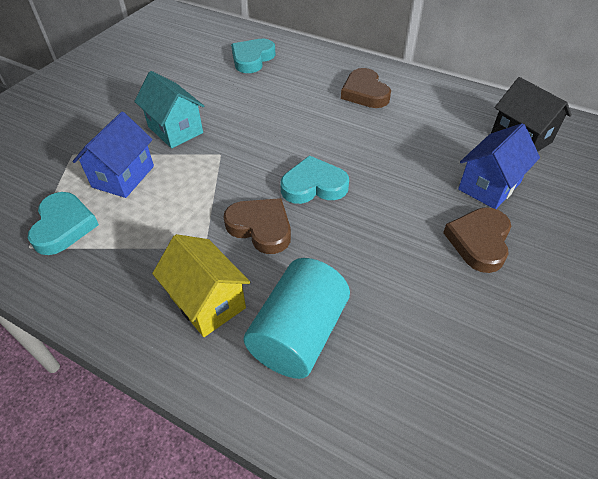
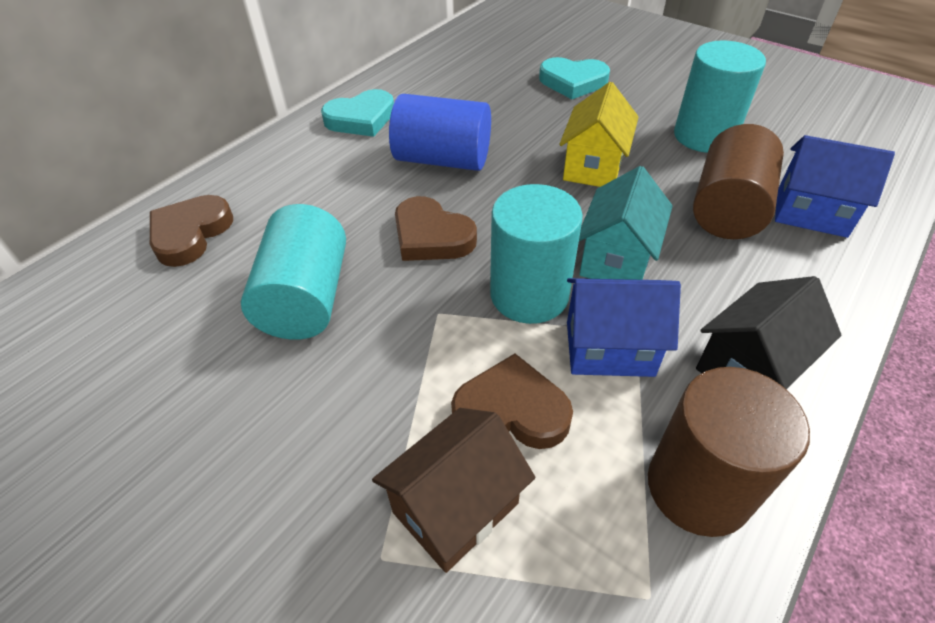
blue cylinder: none = 0 -> [389,94,491,171] = 1
brown cylinder: none = 0 -> [648,367,810,537] [693,124,784,239] = 2
brown house: none = 0 -> [372,408,535,573] = 1
turquoise cylinder: [243,258,350,379] = 1 -> [241,204,346,340] [490,184,583,324] [674,40,766,153] = 3
turquoise heart: [28,192,99,255] [231,39,276,73] [280,155,349,204] = 3 -> [321,89,394,137] [539,57,610,99] = 2

